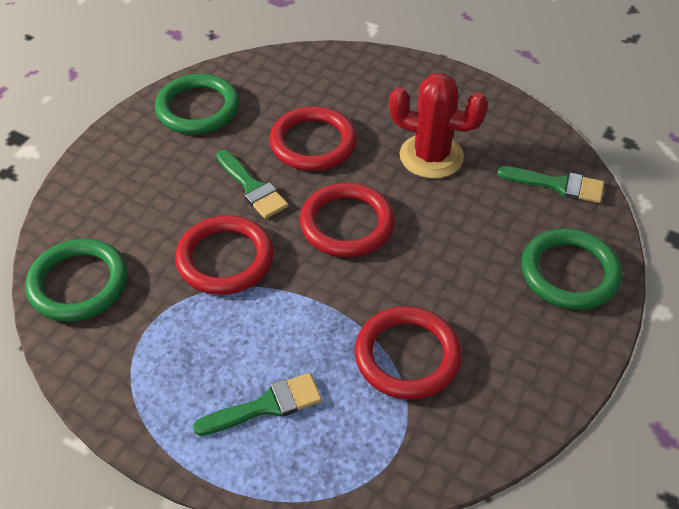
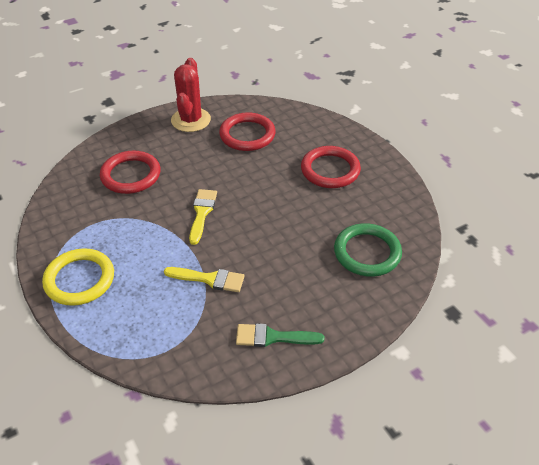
green brush: [193,373,322,436] [216,150,288,219] [497,166,604,203] = 3 -> [236,323,324,347] = 1
green ring: [25,239,128,322] [155,74,240,134] [521,228,622,310] = 3 -> [334,223,402,277] = 1
red ring: [175,215,274,295] [269,106,357,171] [300,183,395,257] [354,306,462,400] = 4 -> [100,151,160,194] [219,112,276,151] [301,146,361,188] = 3
yellow brush: none = 0 -> [164,267,245,292] [189,189,217,245] = 2
yellow ring: none = 0 -> [42,248,114,306] = 1

